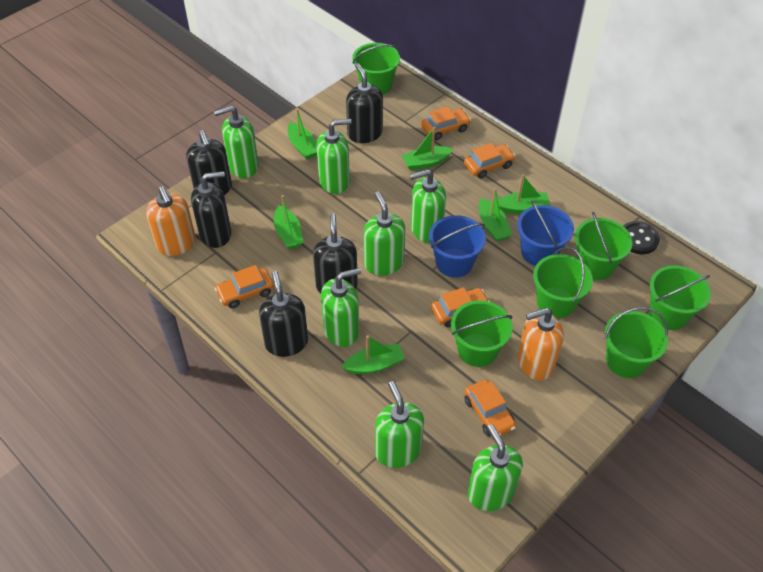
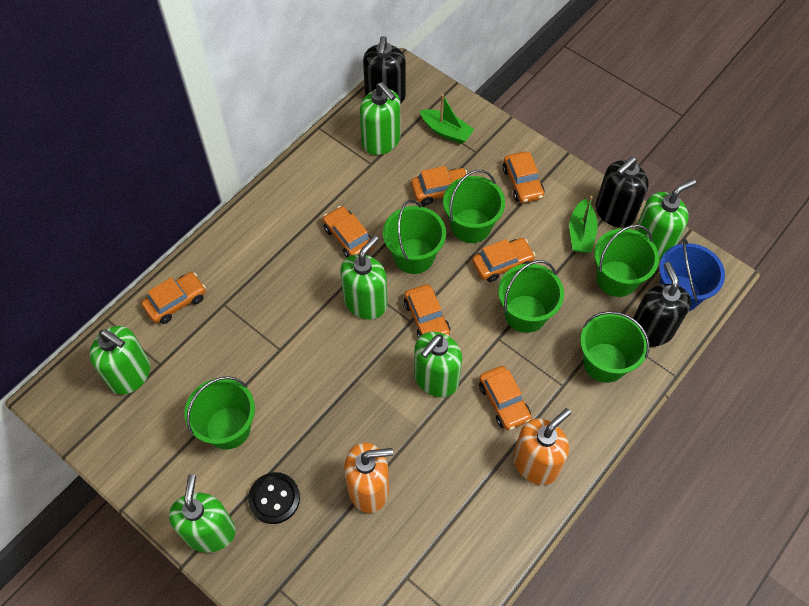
black soap dispenser: [186,130,232,195] [191,171,231,248] [259,271,308,357] [313,213,358,293] [346,63,383,143] = 5 -> [363,36,406,104] [595,157,649,228] [633,262,691,347] = 3
blue bucket: [429,215,486,278] [517,201,574,266] = 2 -> [659,238,725,311] = 1
green boat: [274,195,303,250] [288,108,317,160] [342,335,405,374] [402,127,453,170] [479,188,512,242] [498,175,550,214] = 6 -> [420,94,475,144] [570,196,598,253] = 2
green soap dispenser: [214,106,259,178] [316,119,352,194] [321,268,361,347] [363,192,405,276] [375,381,424,468] [410,169,446,243] [467,424,523,511] = 7 -> [89,326,150,394] [169,474,236,553] [340,235,387,319] [360,82,401,155] [414,332,462,397] [635,179,696,260] = 6
orange car: [215,265,274,308] [421,106,471,140] [431,287,490,327] [464,143,515,178] [464,380,516,437] = 5 -> [142,272,206,324] [323,206,374,257] [404,284,450,338] [411,166,467,205] [472,238,535,282] [479,366,532,430] [503,152,544,203] = 7

